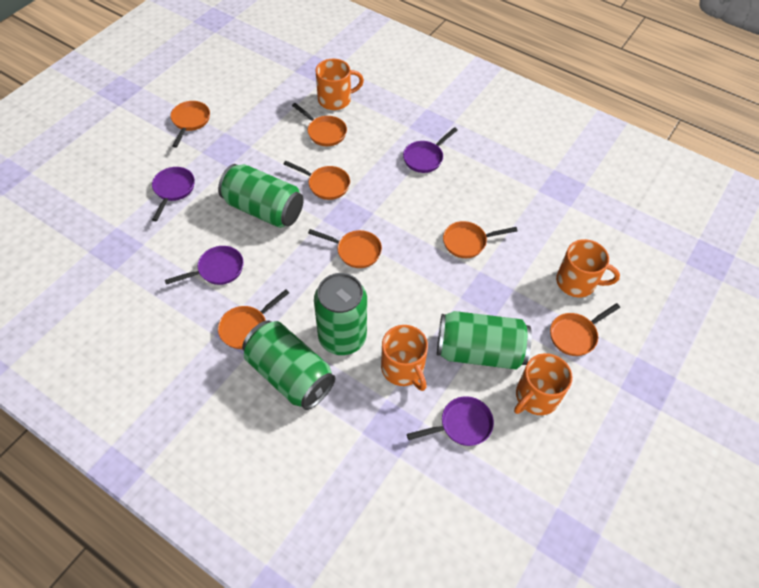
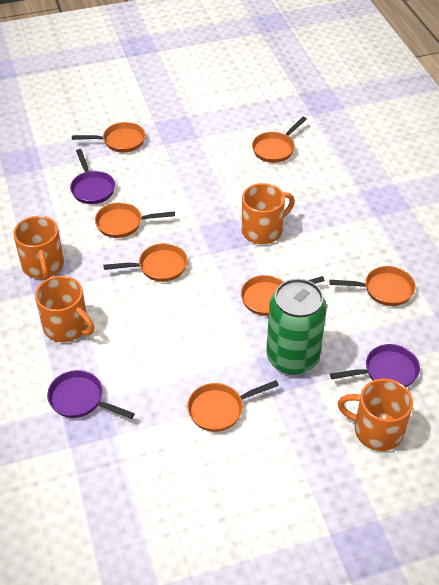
green can: [218,164,304,228] [242,321,335,410] [314,273,367,355] [437,311,532,370] = 4 -> [266,279,327,375] = 1
purple pan: [152,167,195,221] [165,246,244,285] [403,127,458,173] [407,396,494,446] = 4 -> [47,370,135,419] [70,149,115,204] [330,344,420,387] = 3

